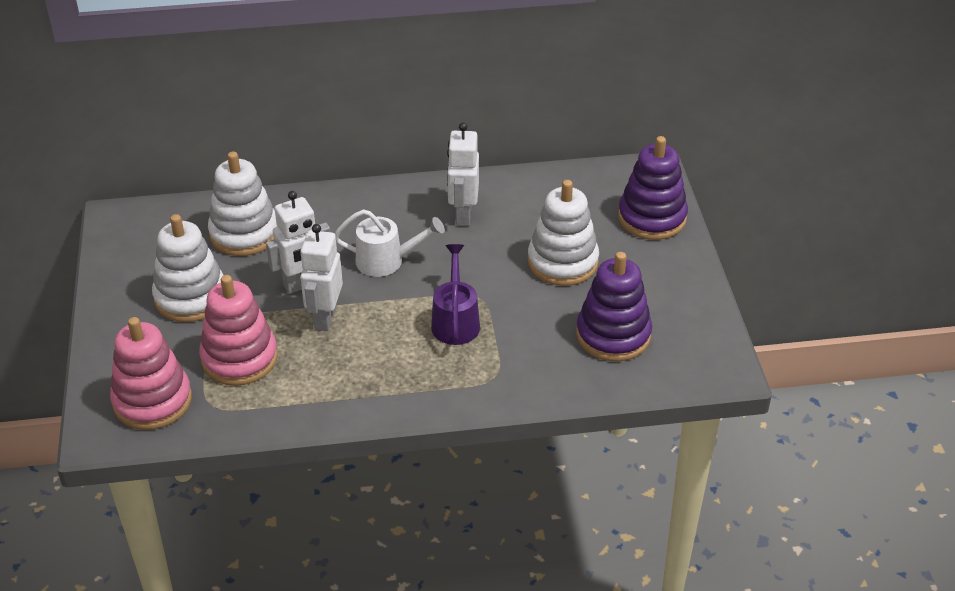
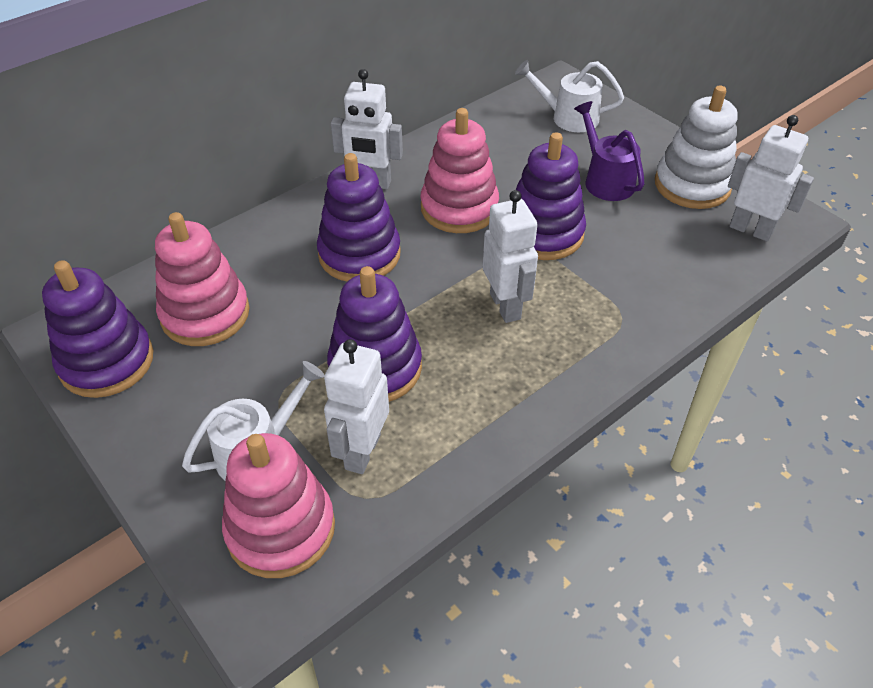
pink stacking toy: [110,317,192,430] [199,275,278,386] = 2 -> [155,212,250,346] [222,433,335,578] [421,108,499,233] = 3
purple stacking toy: [576,252,652,361] [618,136,688,240] = 2 -> [42,260,153,398] [317,153,401,281] [327,266,422,402] [516,132,586,260] = 4
white robot: [266,191,330,294] [300,224,343,331] [447,122,479,226] = 3 -> [324,339,389,474] [331,69,403,189] [483,190,538,323] [728,115,814,241] = 4
white stacking toy: [152,214,224,322] [208,151,278,256] [528,180,599,286] = 3 -> [655,86,738,209] = 1
white watering can: [335,209,445,277] = 1 -> [182,361,325,480] [515,60,624,132] = 2

